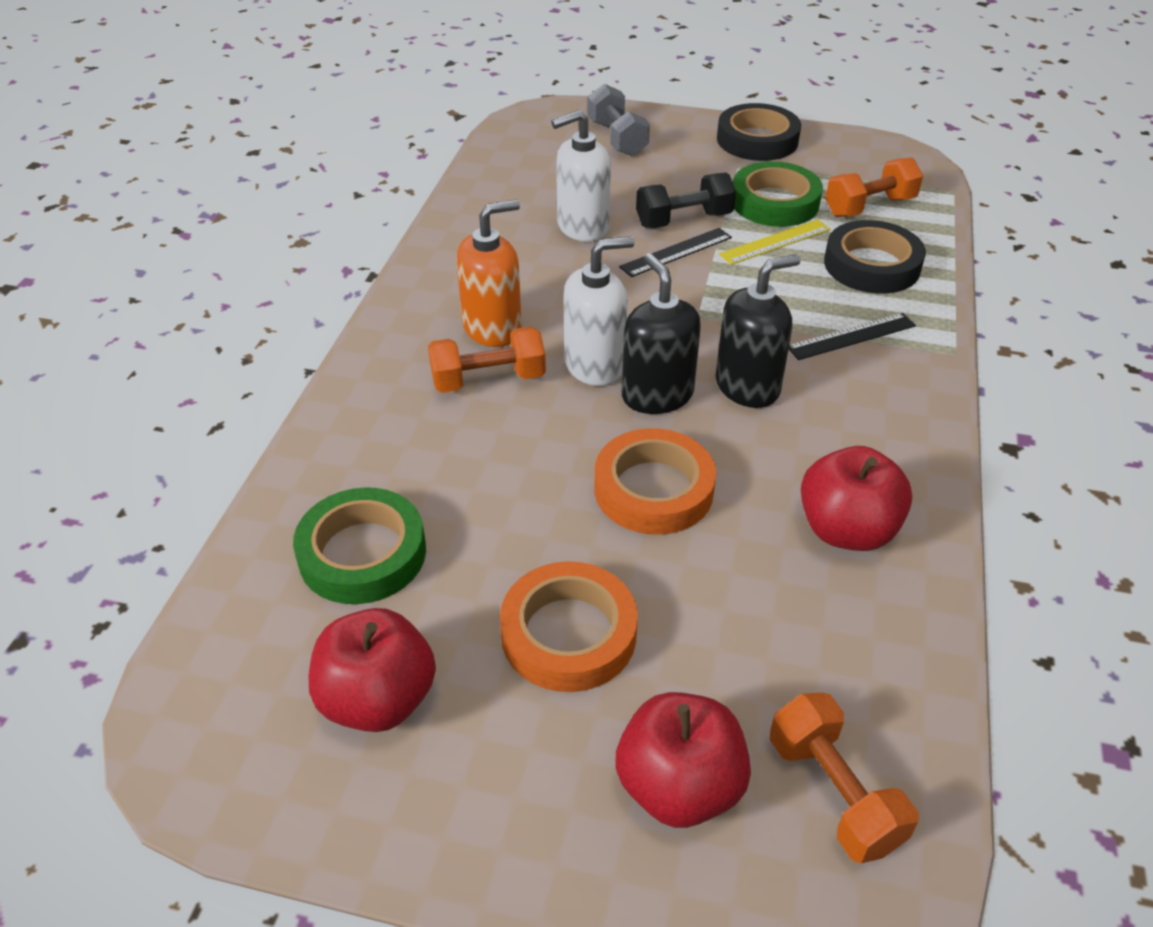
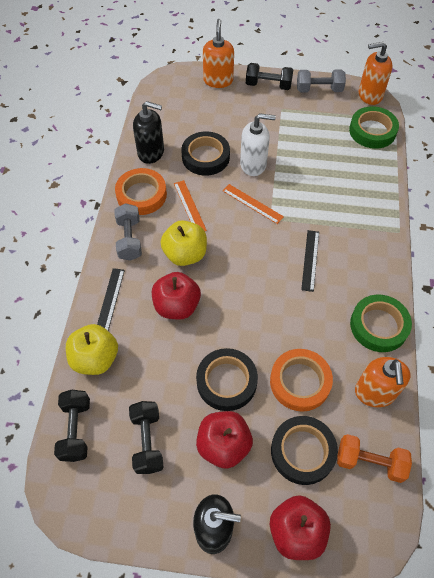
black dumbbell: [636,173,736,228] = 1 -> [54,390,90,462] [129,401,164,474] [246,63,293,90] = 3
black tape: [717,103,801,161] [824,220,926,294] = 2 -> [181,131,230,176] [196,348,258,411] [271,416,338,485] = 3
grey dumbbell: [587,84,650,156] = 1 -> [114,203,142,261] [297,69,346,93] = 2
orange dumbbell: [428,326,546,393] [770,692,919,863] [825,157,923,217] = 3 -> [337,434,412,483] = 1
orange ruler: none = 0 -> [174,180,207,231] [223,184,284,224] = 2
orange soap dispenser: [457,199,522,347] = 1 -> [203,19,234,88] [355,357,411,407] [359,42,393,105] = 3
white soap dispenser: [551,110,611,242] [564,237,634,386] = 2 -> [240,113,276,176] = 1
yellow apple: none = 0 -> [66,324,118,375] [160,220,207,266] = 2
yellow ruler: [719,219,831,265] = 1 -> none = 0

